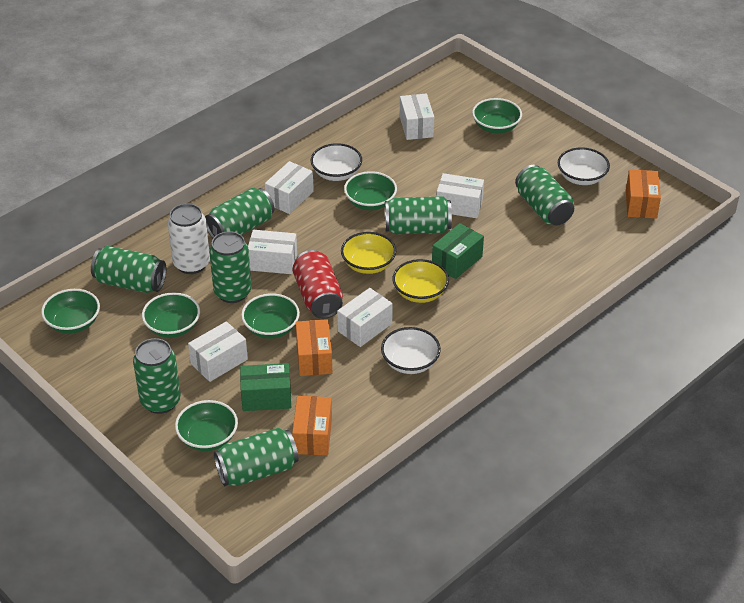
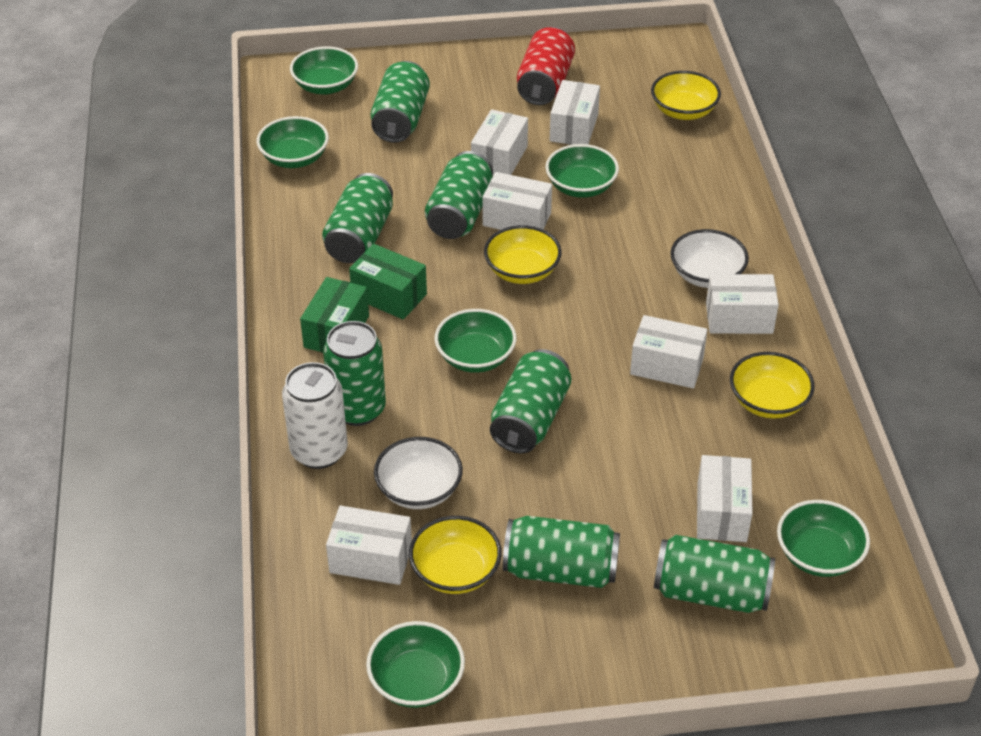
orange box: [292,396,332,455] [296,319,332,376] [626,169,661,219] = 3 -> none = 0
white bowl: [311,143,362,181] [381,327,441,374] [558,147,610,185] = 3 -> [374,437,463,509] [670,229,749,288] = 2
white box: [188,321,248,382] [248,230,297,274] [265,161,314,214] [337,288,393,347] [400,94,434,140] [436,173,484,218] = 6 -> [326,506,412,585] [471,109,528,176] [483,172,552,230] [550,80,600,145] [630,315,707,388] [697,455,753,542] [706,274,779,334] = 7
yellow bowl: [341,232,396,274] [392,259,449,303] = 2 -> [409,516,502,594] [484,225,561,284] [651,71,721,120] [730,352,815,419] = 4

